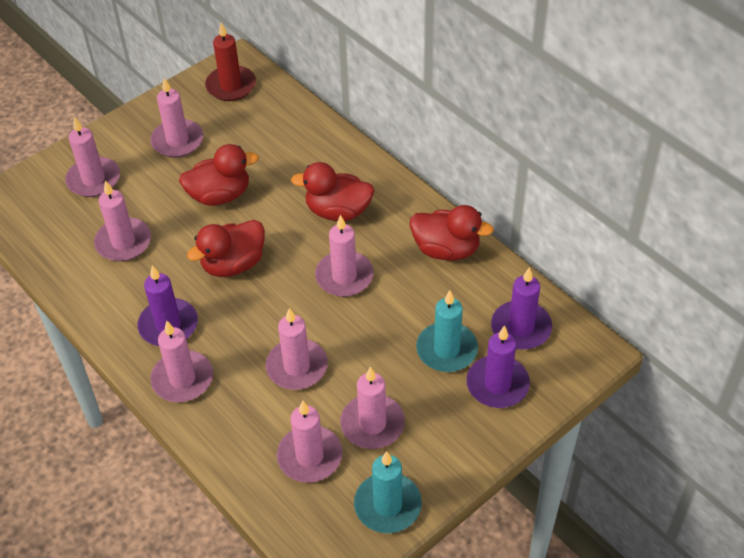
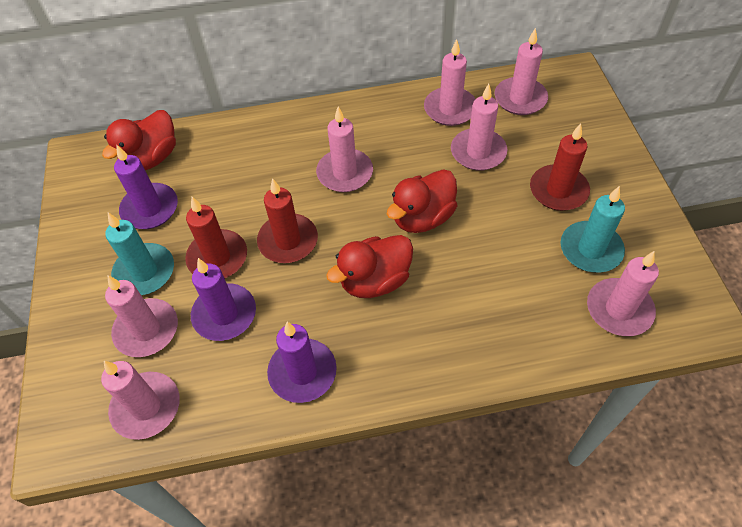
pink candle: [65,117,120,197] [94,180,151,261] [150,321,213,402] [151,78,203,157] [266,308,328,390] [277,401,343,483] [315,215,374,297] [340,367,405,449] = 8 -> [101,361,180,440] [105,275,178,357] [316,106,373,192] [424,39,475,126] [451,84,507,171] [495,28,548,115] [587,251,659,336] = 7
red candle: [205,22,256,101] = 1 -> [185,197,247,278] [257,178,318,263] [530,123,590,211] = 3
red duck: [179,144,259,206] [187,220,265,277] [291,162,374,221] [410,205,494,261] = 4 -> [102,110,176,170] [326,235,413,298] [387,169,457,233] = 3

